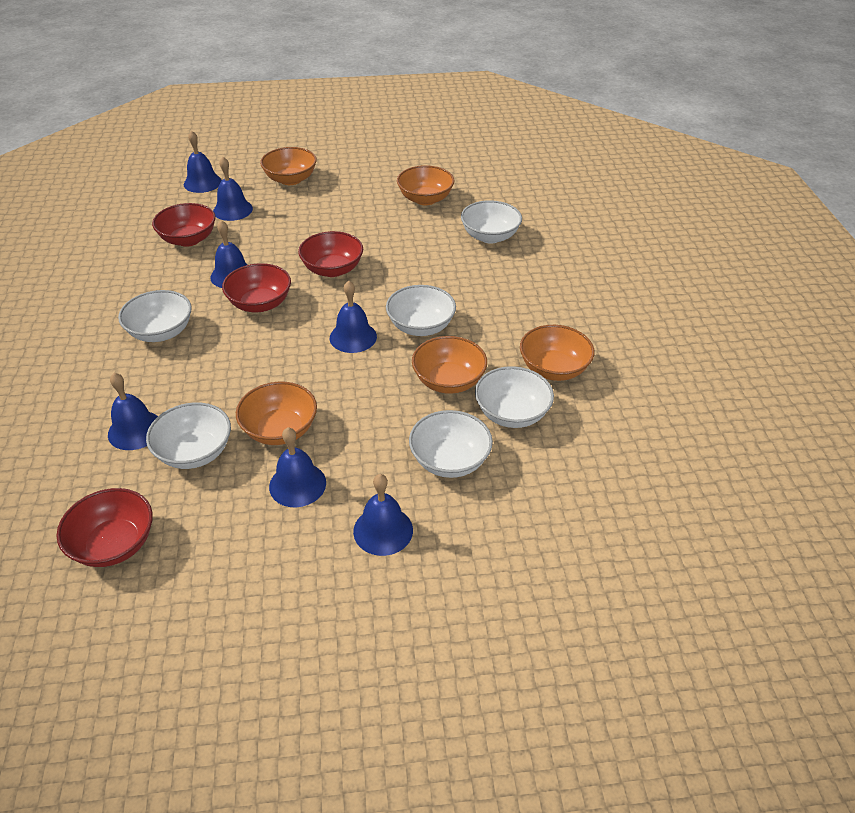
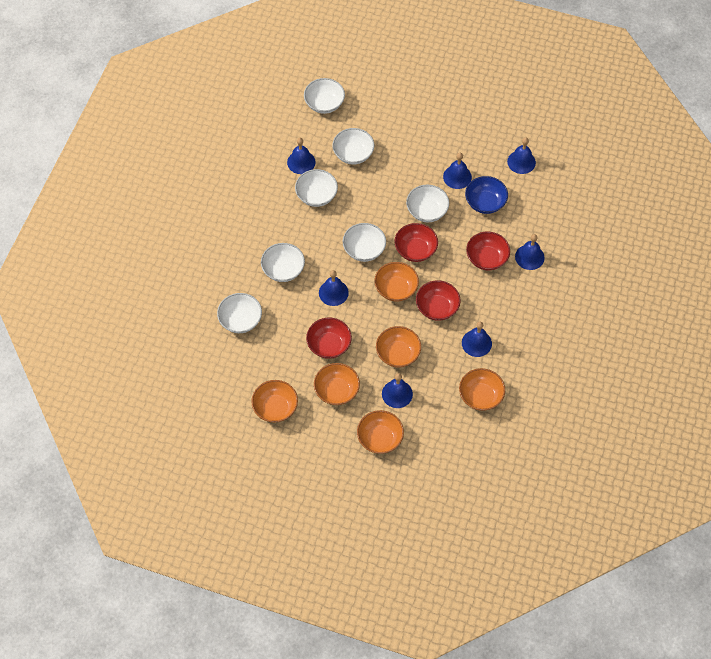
blue bowl: none = 0 -> [465,176,508,214] = 1
orange bowl: [236,382,317,445] [260,147,317,185] [397,165,455,205] [412,336,487,394] [520,325,595,381] = 5 -> [251,380,298,423] [314,363,360,405] [357,410,404,454] [374,262,419,302] [376,326,421,368] [459,368,505,411] = 6
white bowl: [118,290,192,342] [146,402,231,469] [386,285,456,336] [409,410,493,478] [461,200,522,244] [475,366,554,428] = 6 -> [217,293,262,333] [261,243,305,282] [295,169,338,207] [304,78,345,114] [332,128,374,165] [343,223,386,262] [406,185,449,222] = 7

